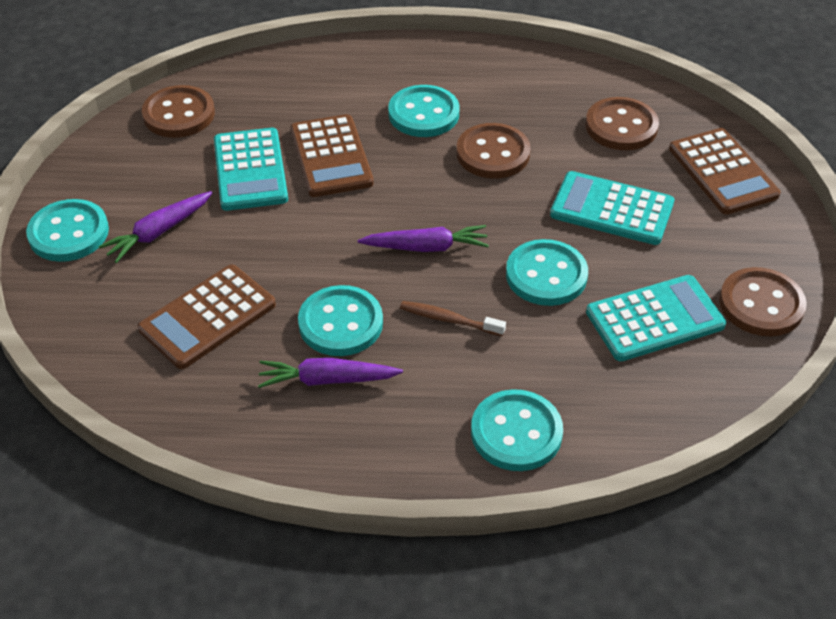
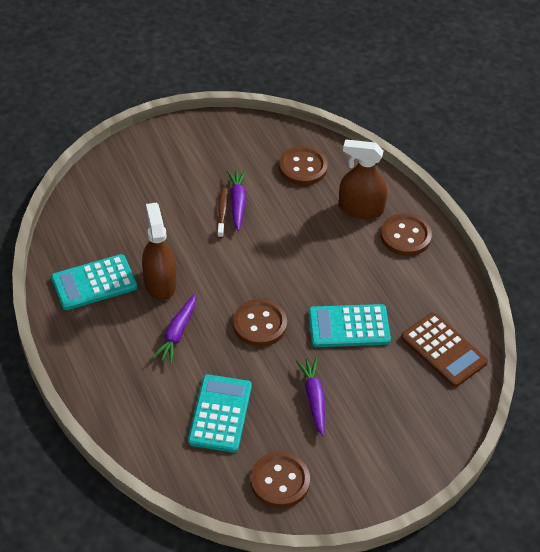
brown calculator: [138,265,276,369] [290,114,374,197] [669,128,781,215] = 3 -> [401,312,488,387] = 1
brown spray bottle: none = 0 -> [142,203,176,301] [339,139,387,219] = 2
turquoise button: [26,199,109,262] [298,285,383,356] [388,85,460,137] [471,389,563,471] [506,239,588,306] = 5 -> none = 0

